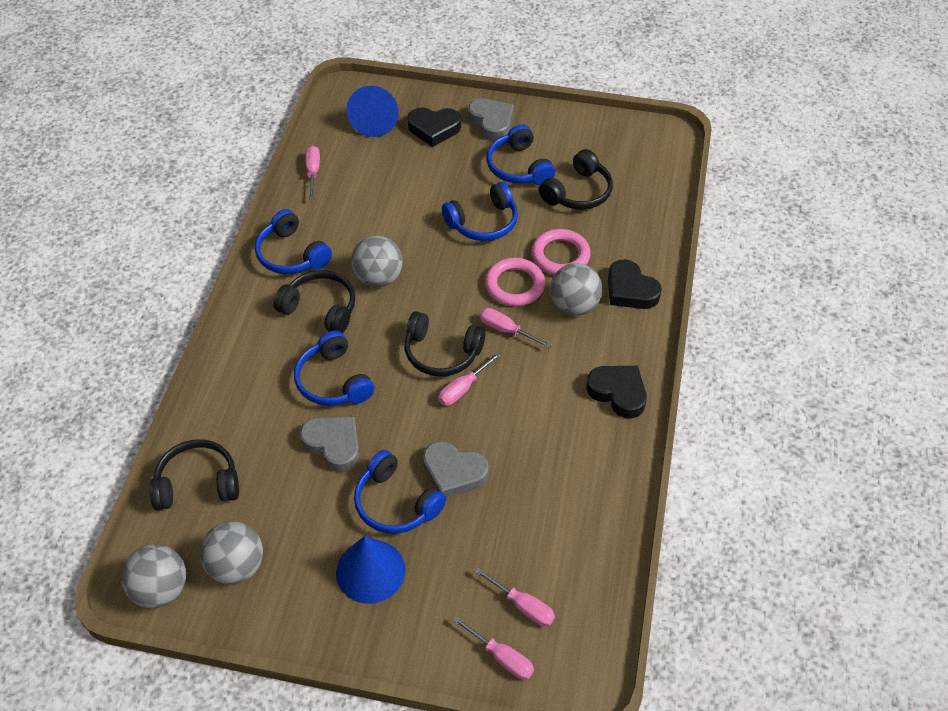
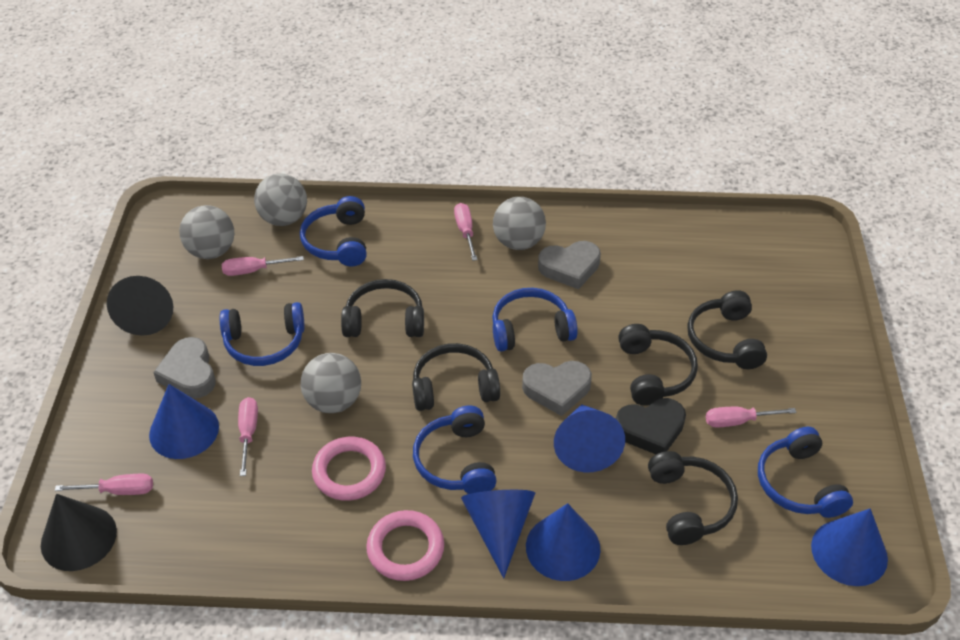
black cone: none = 0 -> [41,494,117,571] [107,276,173,335] = 2
black headphones: [149,439,239,510] [274,270,355,333] [404,311,486,377] [539,149,613,210] = 4 -> [341,279,424,337] [412,343,500,411] [618,324,698,406] [648,451,738,545] [687,290,767,369] = 5
black heart: [407,107,461,147] [586,366,647,418] [608,259,662,309] = 3 -> [616,398,686,454] = 1
blue cone: [336,536,405,604] [346,86,399,137] = 2 -> [149,384,219,459] [461,490,535,578] [526,503,601,581] [554,404,625,472] [811,508,888,586] = 5

